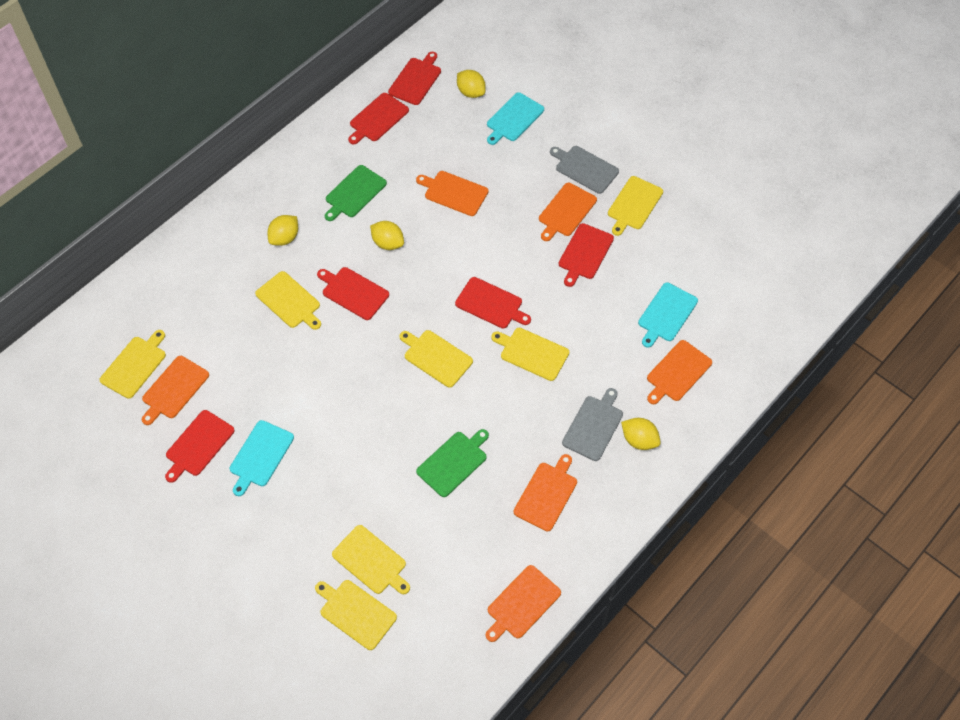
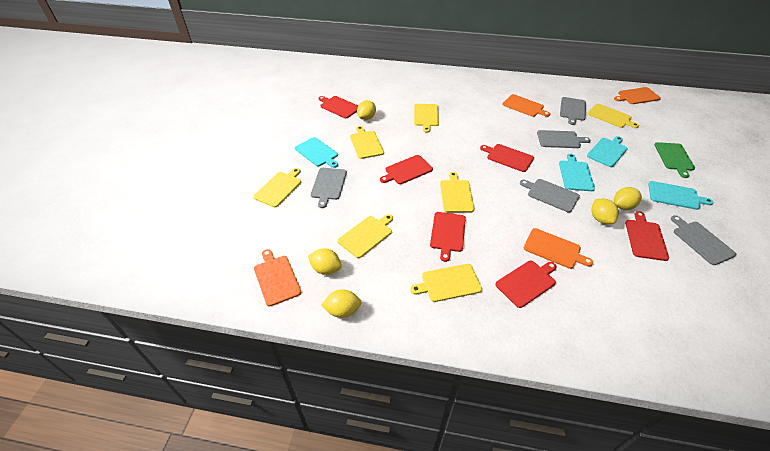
green cutting board: [325,165,387,221] [416,429,489,497] = 2 -> [654,142,695,178] = 1
grey cutting board: [550,146,619,194] [562,388,623,461] = 2 -> [311,168,347,208] [520,179,580,213] [537,130,591,148] [560,97,586,125] [671,215,736,265] = 5
orange cutting board: [142,356,209,425] [416,171,488,216] [486,565,561,642] [514,454,577,531] [539,183,597,241] [647,340,712,404] = 6 -> [254,249,301,306] [502,94,550,117] [524,228,593,269] [614,87,661,104] = 4
turquoise cutting board: [229,420,294,496] [487,92,544,145] [638,283,698,348] = 3 -> [295,137,338,168] [559,154,595,191] [587,136,628,167] [648,181,714,210] = 4
yellow lemon: [267,215,298,246] [370,221,404,250] [457,70,486,98] [621,418,661,450] = 4 -> [308,248,342,275] [321,289,362,318] [357,100,376,120] [591,199,619,224] [614,187,642,210] = 5

